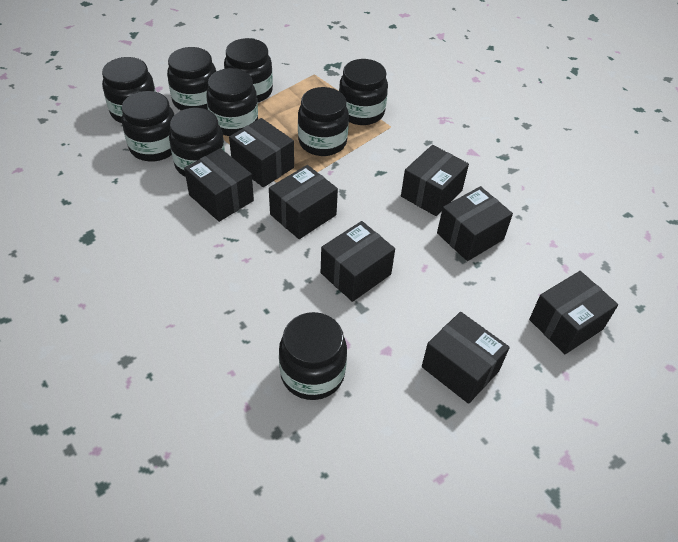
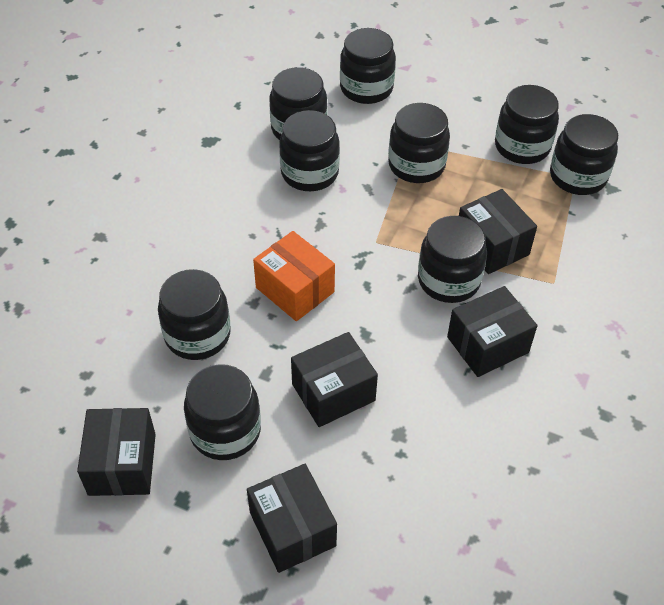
black box: [184,148,254,222] [229,118,294,187] [269,165,338,239] [321,221,395,302] [401,145,469,216] [422,312,510,404] [437,186,513,261] [529,271,618,355] = 8 -> [77,408,156,496] [247,464,337,573] [291,332,378,427] [447,286,537,377] [459,189,537,274] = 5
orange box: none = 0 -> [253,231,335,321] = 1

